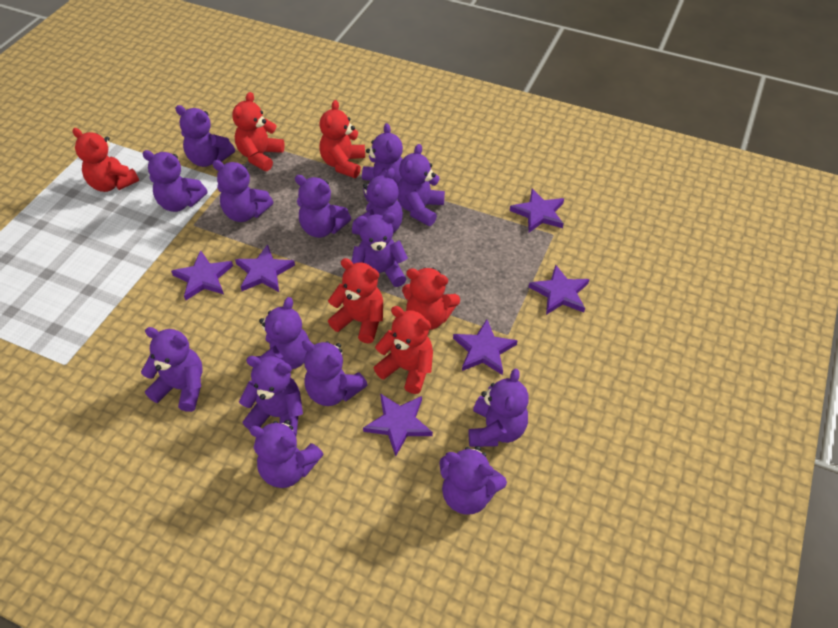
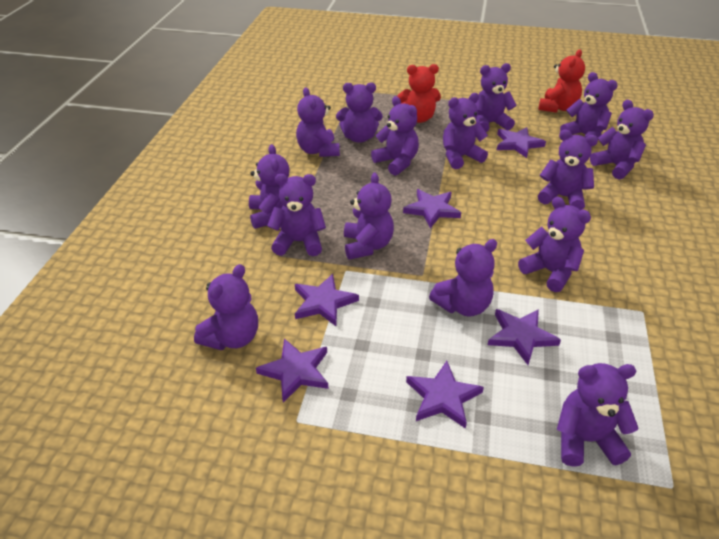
red teddy bear: [73,128,139,192] [232,92,285,171] [319,100,365,178] [328,258,383,344] [374,306,433,394] [402,268,460,330] = 6 -> [397,64,441,123] [538,50,585,113] = 2

